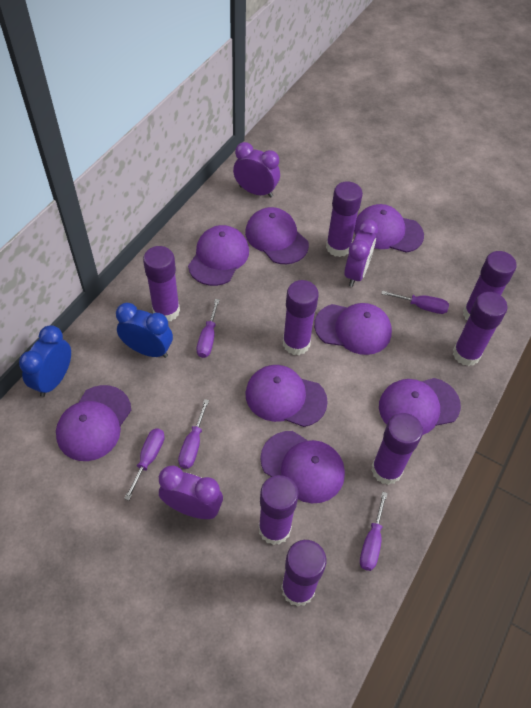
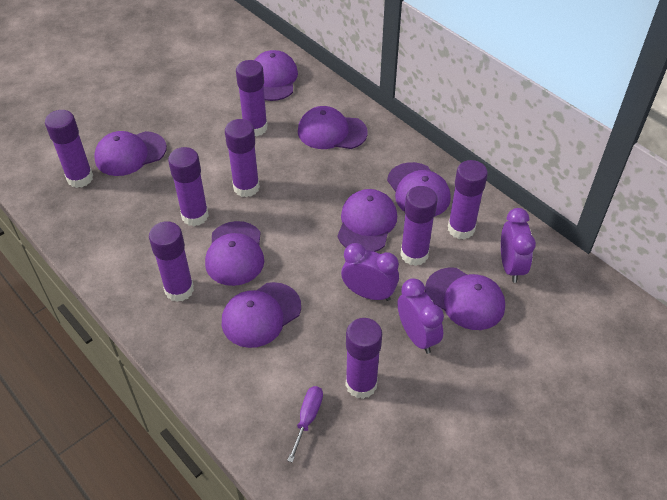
blue clock: [19,325,71,397] [116,303,173,358] = 2 -> none = 0
purple screwdriver: [124,428,165,501] [178,399,209,469] [197,299,220,358] [360,492,388,571] [381,291,449,314] = 5 -> [287,386,323,463] = 1

